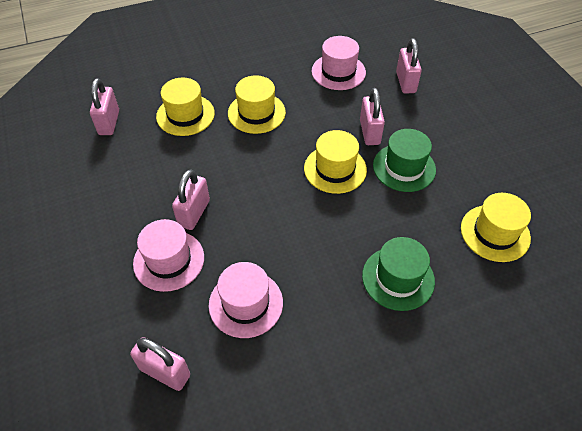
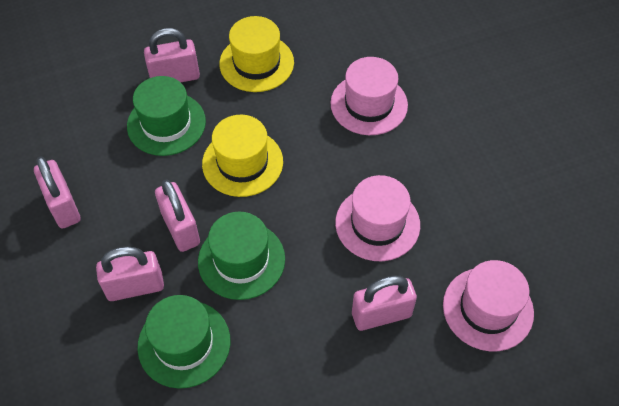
green hat: [362,237,435,311] [373,129,436,192] = 2 -> [127,76,206,156] [137,295,230,388] [198,212,285,300] = 3
yellow hat: [156,78,215,136] [228,75,286,134] [304,130,367,194] [461,193,531,262] = 4 -> [202,115,283,197] [219,16,294,92] = 2

